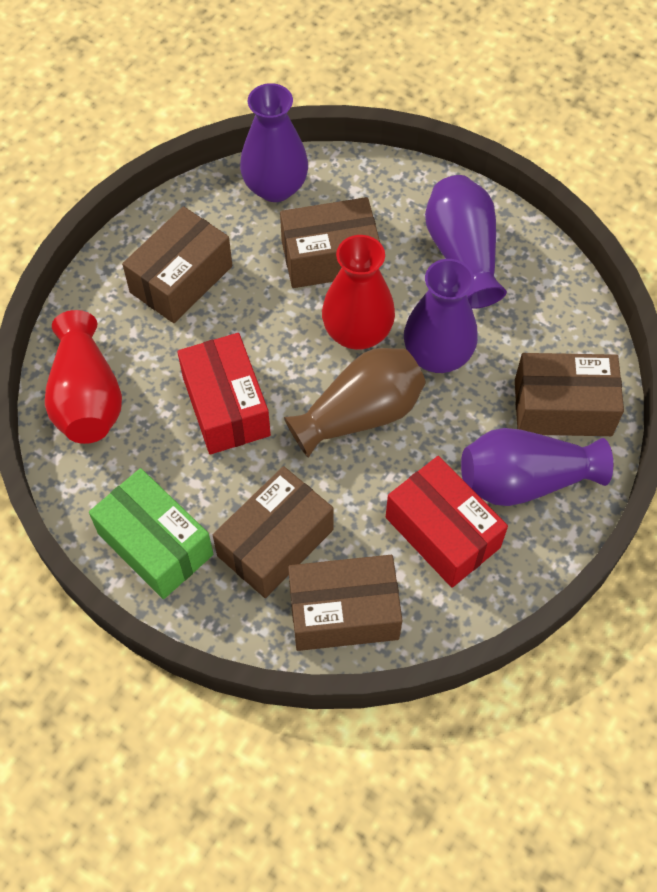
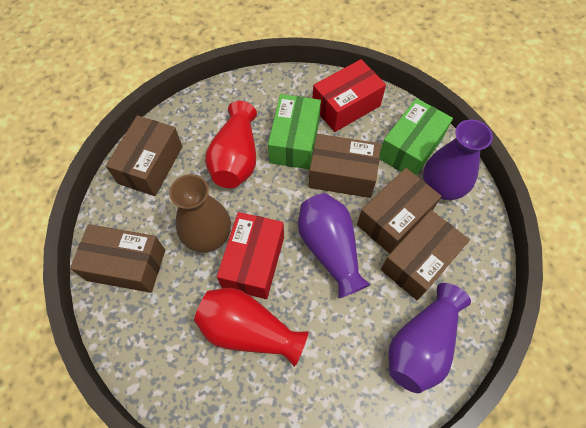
green box: [89,468,213,599] = 1 -> [268,94,321,169] [379,98,453,176] = 2
purple vase: [240,83,308,202] [404,259,478,373] [425,175,507,309] [461,428,613,506] = 4 -> [298,193,371,298] [388,283,471,393] [423,119,493,200] = 3

